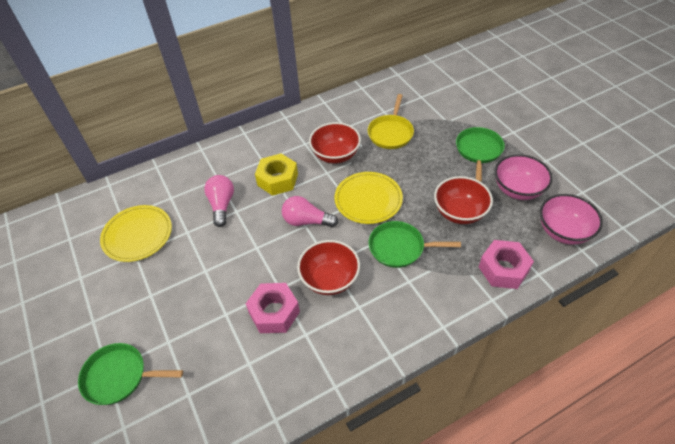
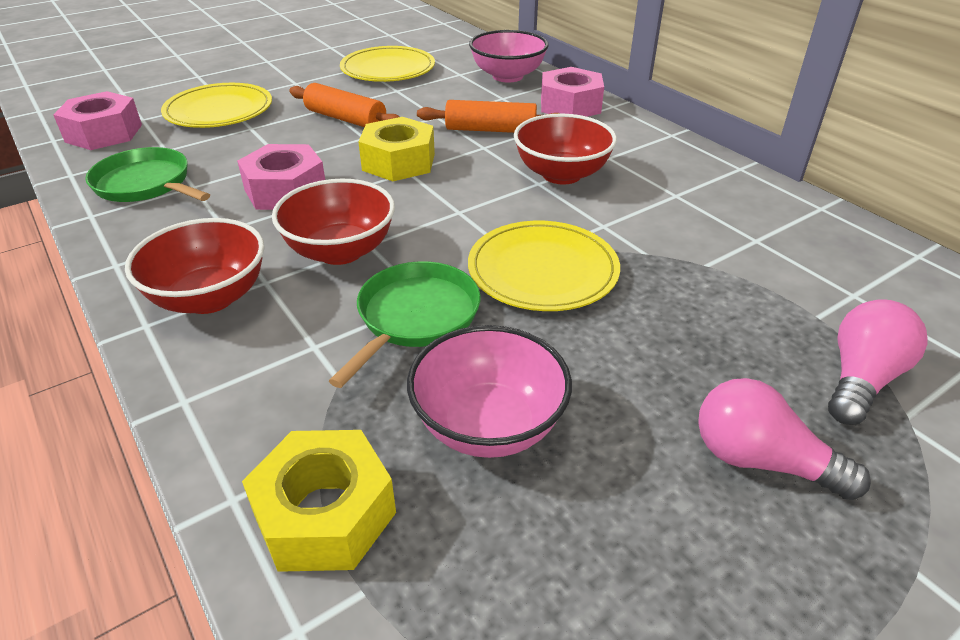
green pan: [78,343,183,405] [369,221,461,268] [456,127,505,182] = 3 -> [85,147,210,202] [329,261,481,388] = 2
orange rolling pin: none = 0 -> [289,83,400,127] [417,100,561,133] = 2
pink nut: [245,283,300,333] [479,240,534,289] = 2 -> [53,91,142,150] [237,144,325,210] [541,67,604,117] = 3
yellow nut: [255,153,298,196] = 1 -> [242,430,396,572] [358,117,435,181] = 2
yellow pan: [368,94,414,149] = 1 -> none = 0
yellow plate: [100,205,172,262] [335,172,403,224] = 2 -> [161,83,272,128] [340,46,435,82] [468,221,620,311] = 3

